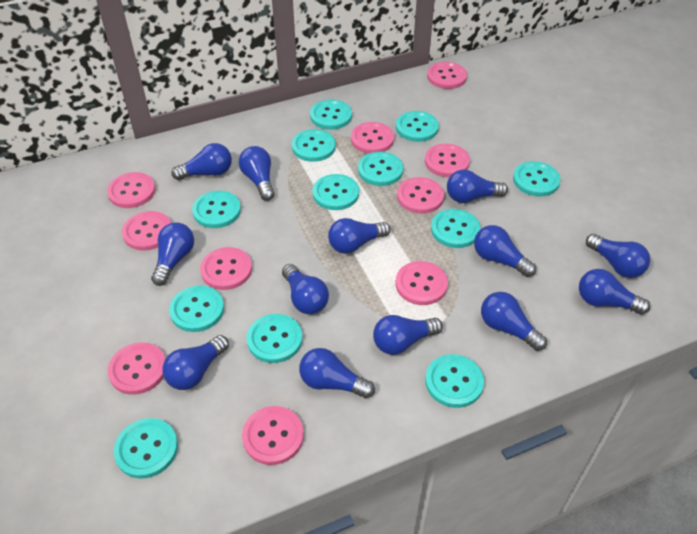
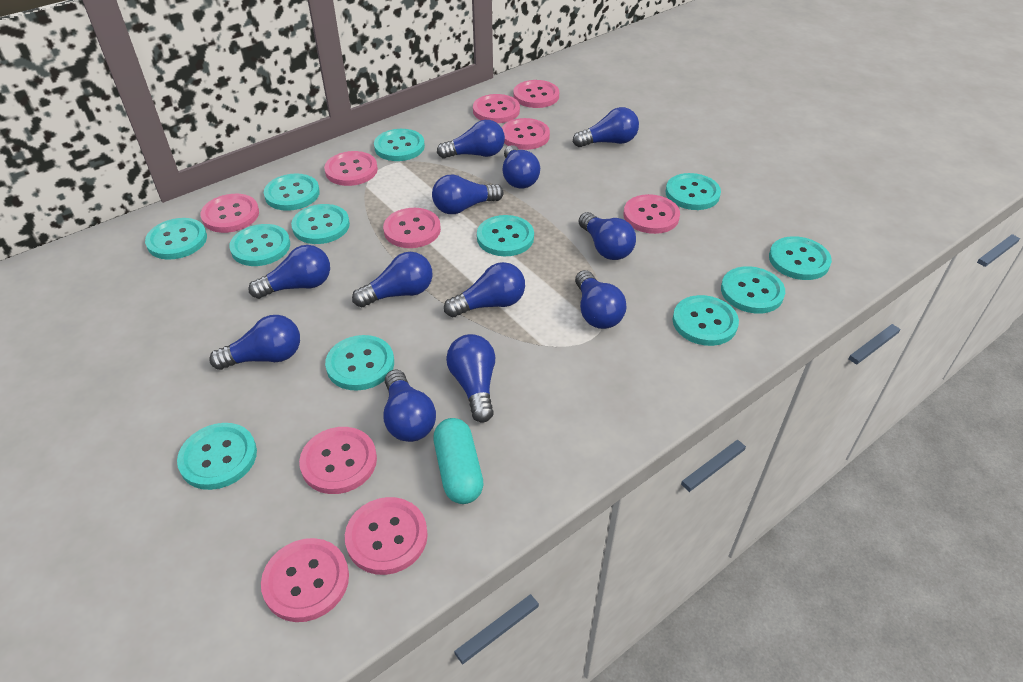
blue light bulb: [151,222,194,286] [162,335,229,390] [171,143,232,180] [239,146,275,201] [282,264,329,314] [299,348,375,399] [328,218,391,254] [373,315,443,355] [447,170,508,203] [474,225,536,277] [481,292,547,351] [579,269,650,315] [586,234,650,278] = 13 -> [209,315,300,370] [248,245,330,299] [352,252,433,307] [383,369,436,442] [432,174,503,214] [437,120,505,159] [444,262,525,317] [446,334,495,423] [503,145,540,189] [573,107,639,147] [575,270,627,329] [578,212,636,260] = 12
turquoise capsule: none = 0 -> [434,418,483,504] = 1

